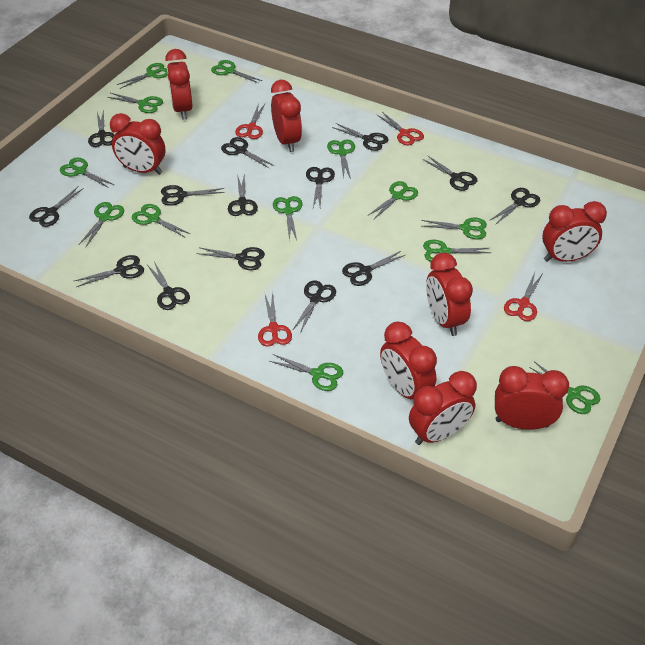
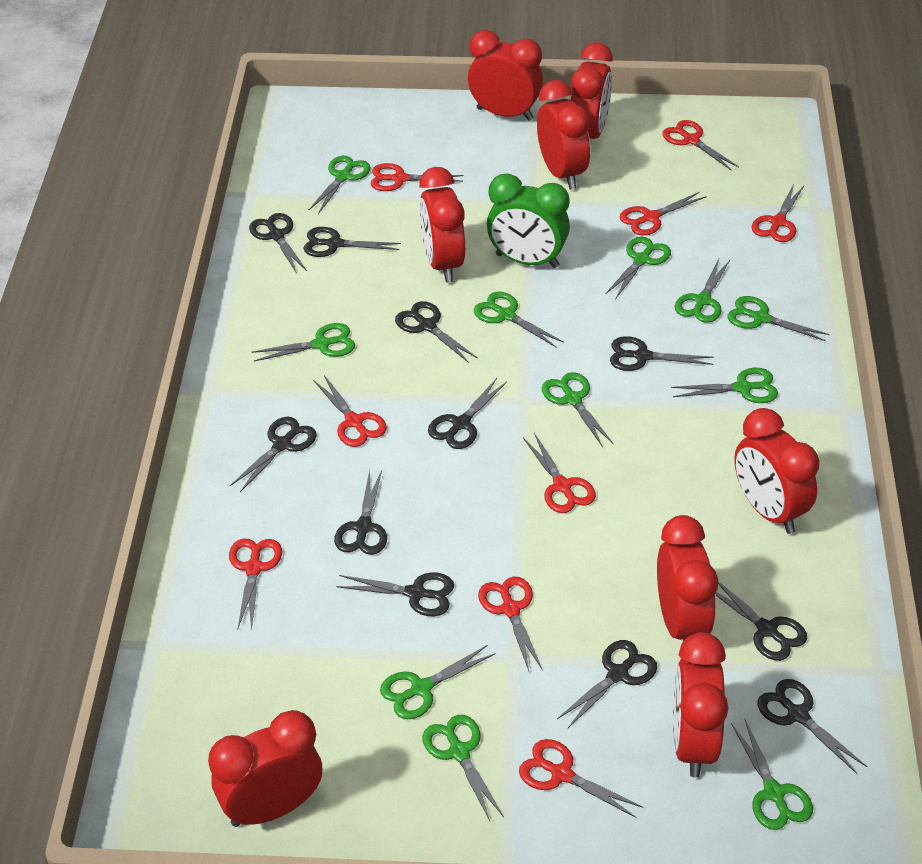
black scissors: [29,186,84,227] [75,255,144,287] [88,109,114,147] [147,262,190,310] [161,185,225,206] [196,247,265,270] [221,137,274,169] [228,173,258,216] [293,280,336,333] [306,167,335,207] [332,123,389,151] [342,251,405,286] [423,155,477,191] [489,188,540,225] = 14 -> [230,417,317,492] [249,213,307,274] [303,227,401,257] [334,470,387,555] [336,572,454,616] [395,301,478,363] [428,378,507,449] [557,640,657,728] [610,336,714,371] [716,581,807,661] [757,679,867,774] = 11
green clock: none = 0 -> [487,173,570,268] = 1
green scissors: [60,158,114,188] [79,202,124,247] [107,93,163,113] [117,63,168,89] [132,204,190,237] [211,60,262,84] [269,354,343,391] [273,196,302,241] [327,139,355,179] [369,181,418,220] [421,218,487,239] [423,240,491,262] [529,361,600,414] = 13 -> [252,323,355,361] [309,156,371,214] [380,645,495,719] [423,715,504,821] [474,292,564,348] [542,372,613,447] [605,237,671,299] [671,368,778,403] [675,259,730,323] [727,296,830,341] [731,720,813,830] = 11
red scissors: [235,103,265,139] [258,291,292,347] [377,112,424,146] [504,273,542,321] = 4 -> [229,539,282,631] [313,375,387,447] [371,163,463,191] [478,577,543,671] [519,739,643,818] [523,433,596,513] [620,192,707,236] [662,120,739,170] [752,184,805,242] = 9

